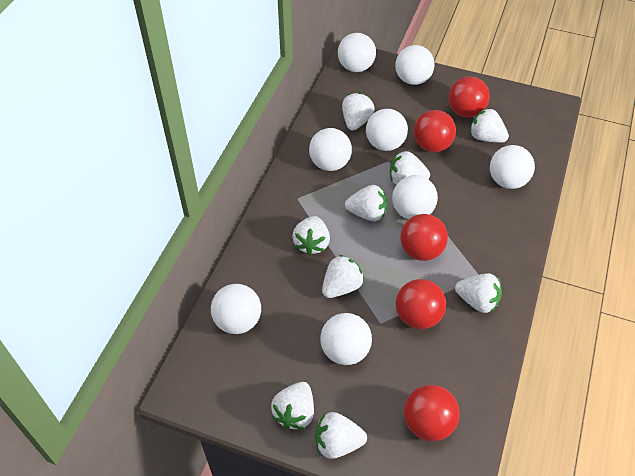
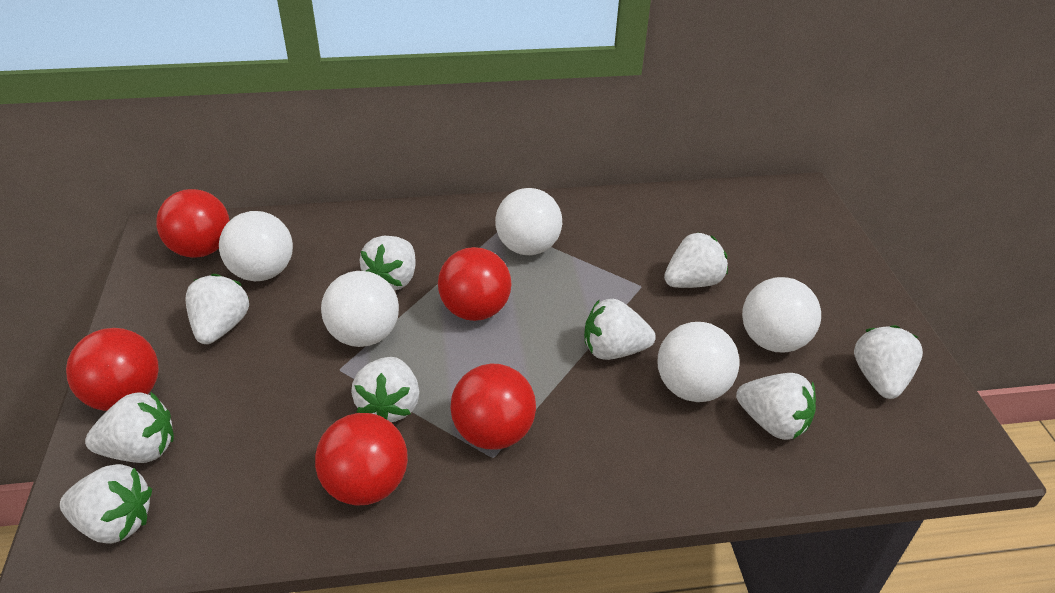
white ball: [211,284,261,334] [309,128,352,171] [320,313,372,365] [338,33,376,72] [366,109,408,151] [392,175,438,219] [395,45,435,85] [490,145,535,189] = 8 -> [219,211,293,281] [321,271,399,347] [495,188,562,255] [658,322,740,402] [742,277,821,352] = 5

